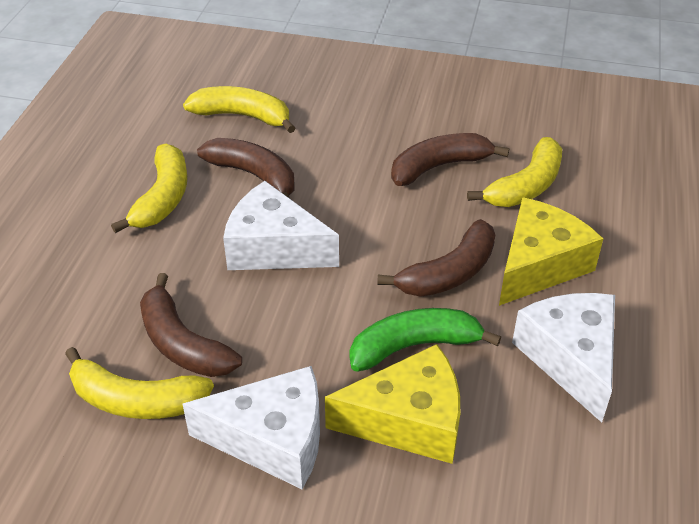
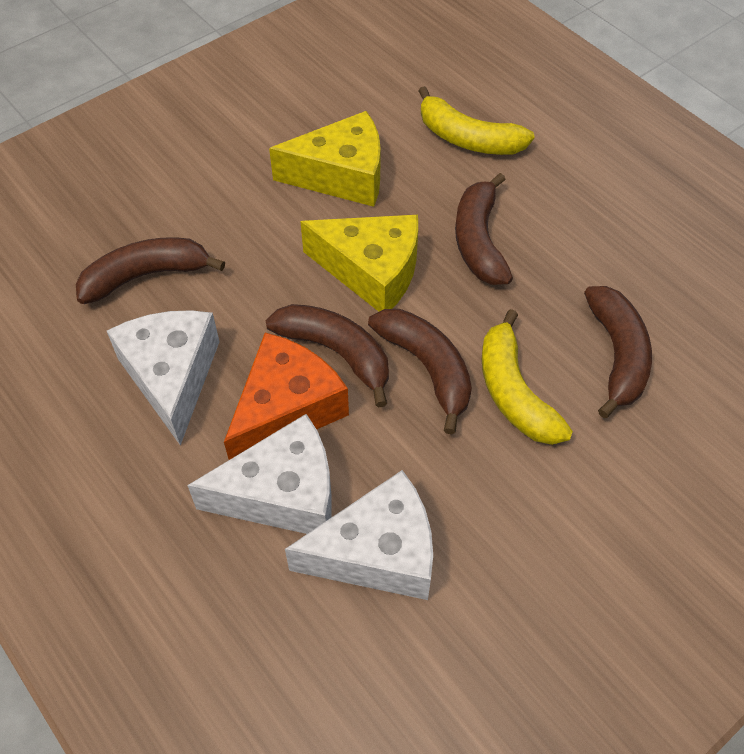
brown banana: [140,273,242,377] [197,138,294,198] [377,219,495,297] [391,133,509,186] = 4 -> [76,237,225,304] [265,304,389,407] [368,309,472,434] [455,173,513,285] [584,286,652,418] = 5
green banana: [350,308,501,372] = 1 -> none = 0
orange cheese: none = 0 -> [224,333,349,460] = 1
yellow banana: [65,347,214,419] [111,144,187,233] [183,86,295,133] [467,137,562,207] = 4 -> [418,86,535,155] [482,309,573,445] = 2

